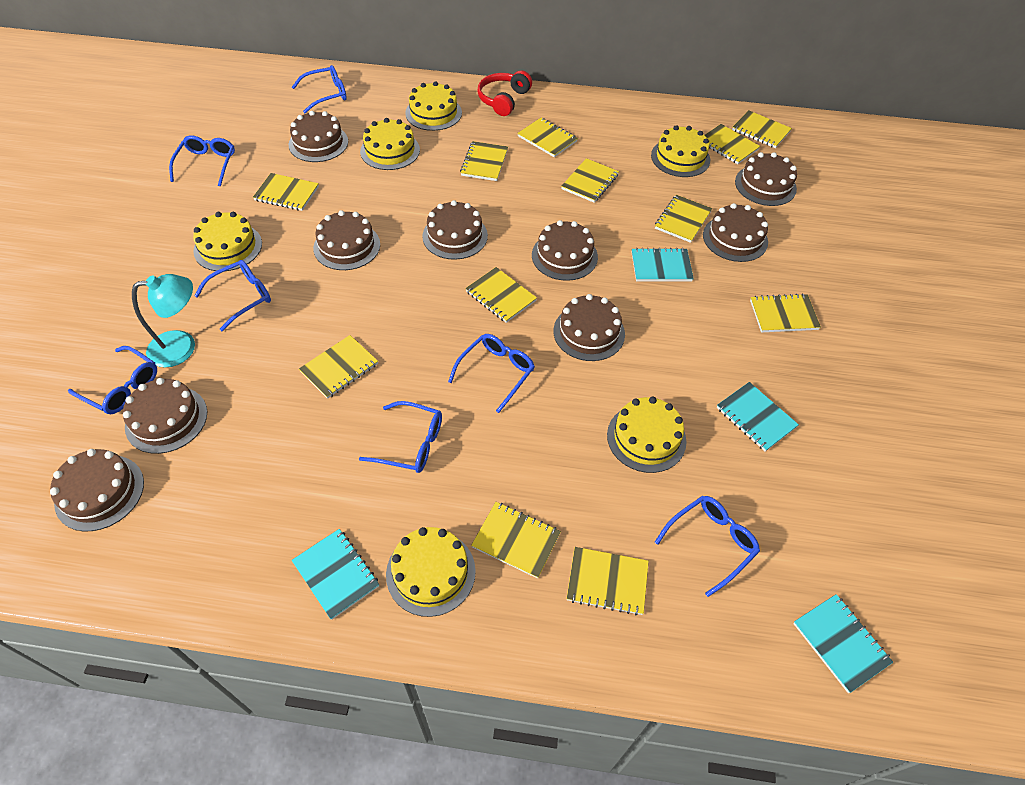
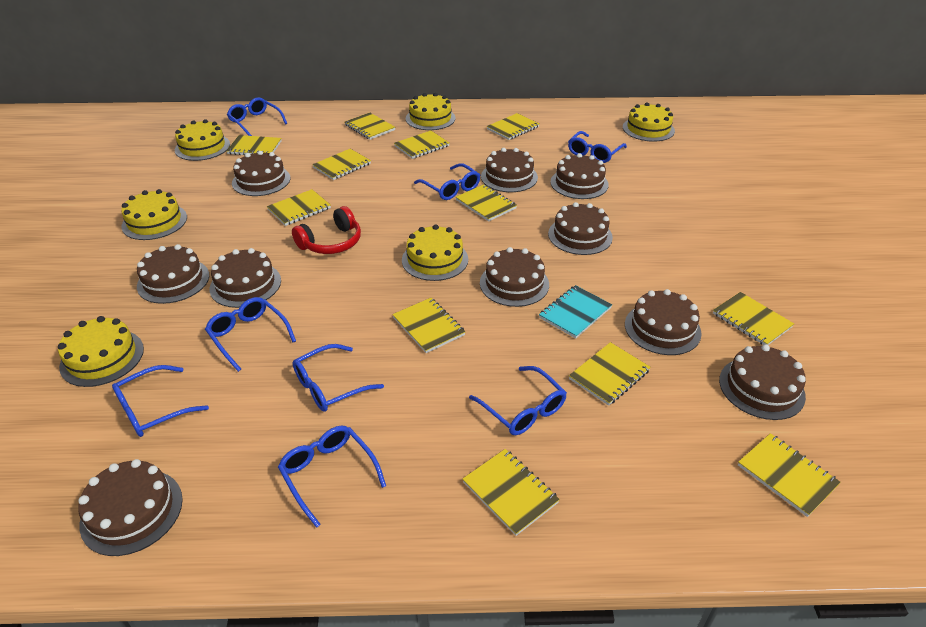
blue glasses: [68,346,157,414] [169,135,235,186] [194,260,271,331] [292,65,347,113] [359,401,442,473] [448,334,535,413] [655,496,760,597] = 7 -> [112,365,209,437] [205,297,296,372] [227,97,287,136] [278,425,386,528] [292,344,384,412] [414,163,480,200] [469,366,567,435] [568,131,627,163] = 8
brown cake: [50,449,144,531] [123,378,207,454] [289,111,348,162] [313,210,380,270] [422,200,488,260] [532,220,598,281] [553,294,625,361] [703,203,768,262] [735,152,797,206] = 9 -> [78,459,183,556] [137,244,209,304] [209,248,281,308] [232,151,291,196] [480,247,549,307] [481,148,538,192] [548,202,613,255] [550,153,609,199] [625,289,701,355] [719,345,806,420] = 10
turquoise lamp: [132,274,195,367] = 1 -> none = 0
turquoise notebook: [292,529,380,620] [632,248,694,281] [717,382,799,452] [793,594,893,693] = 4 -> [539,285,612,339] = 1

